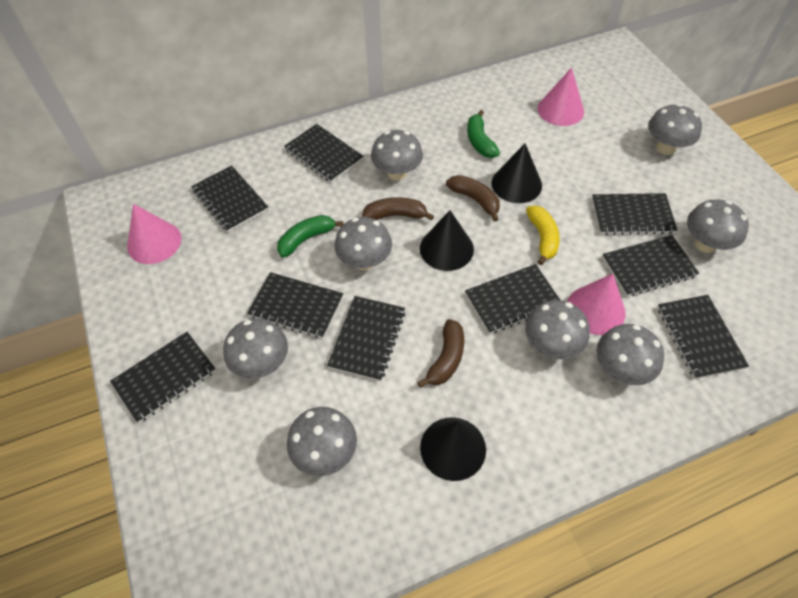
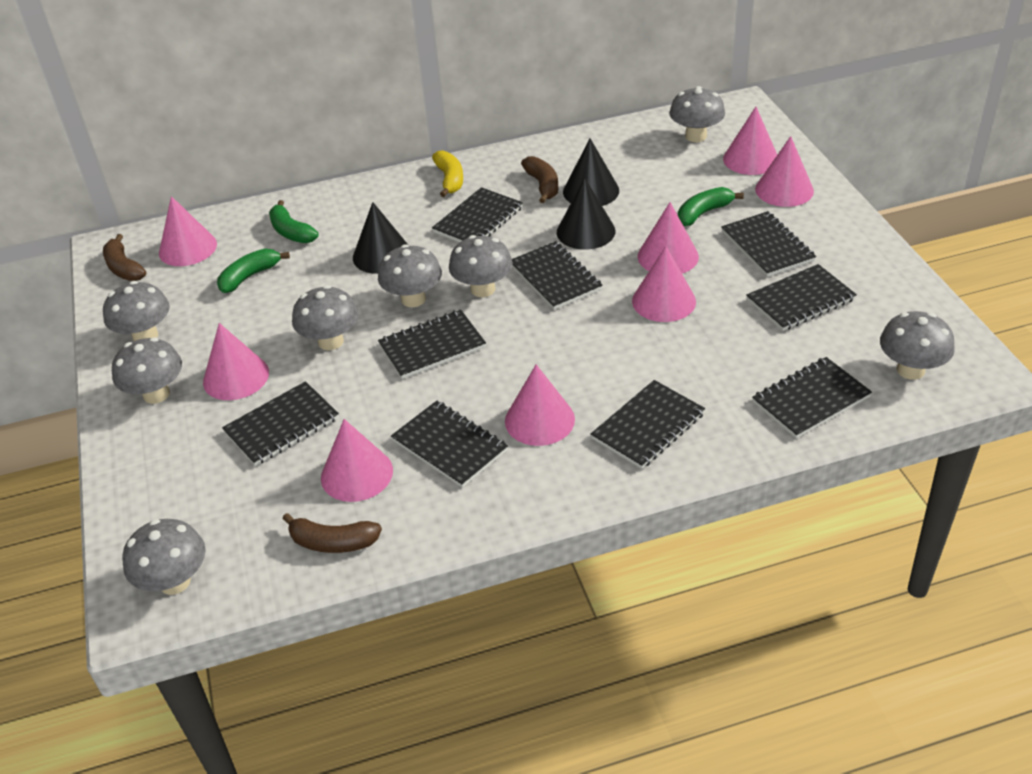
green banana: [277,215,343,257] [467,110,500,158] = 2 -> [217,248,290,293] [269,200,318,243] [678,187,744,226] = 3
pink cone: [127,204,181,264] [538,68,584,126] [567,274,626,335] = 3 -> [159,196,217,266] [203,323,269,400] [321,419,393,502] [505,365,575,446] [632,246,696,322] [638,202,699,274] [723,107,777,175] [755,136,814,207] = 8

